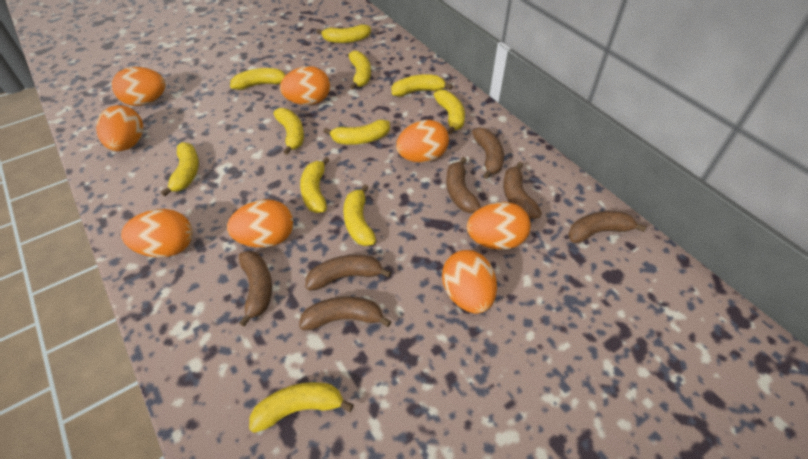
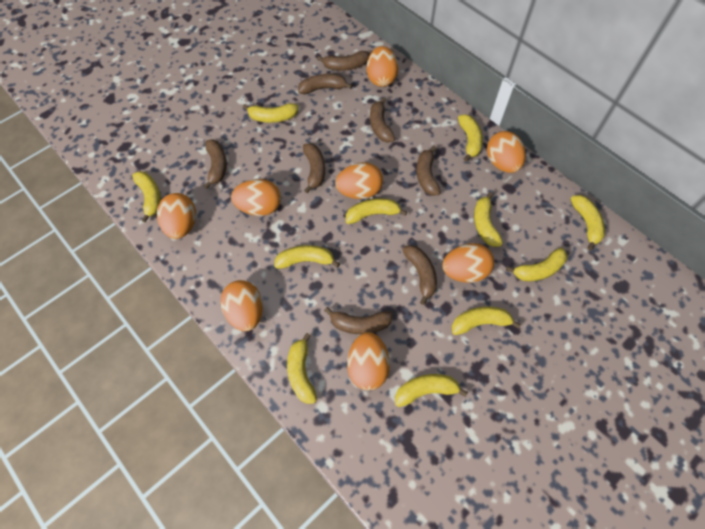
brown banana: [239,251,272,327] [299,296,392,330] [306,255,391,291] [446,157,481,213] [472,127,504,179] [503,162,542,219] [568,211,646,243] = 7 -> [204,139,227,189] [298,74,352,94] [303,143,325,193] [317,51,369,71] [324,307,393,335] [370,97,396,143] [402,245,437,305] [416,146,441,196] = 8

